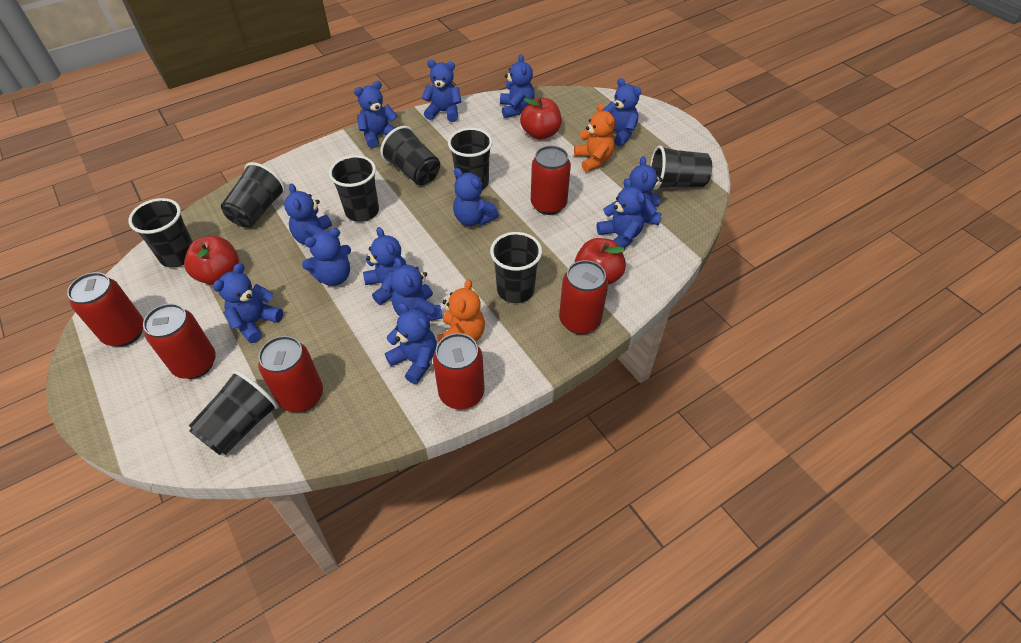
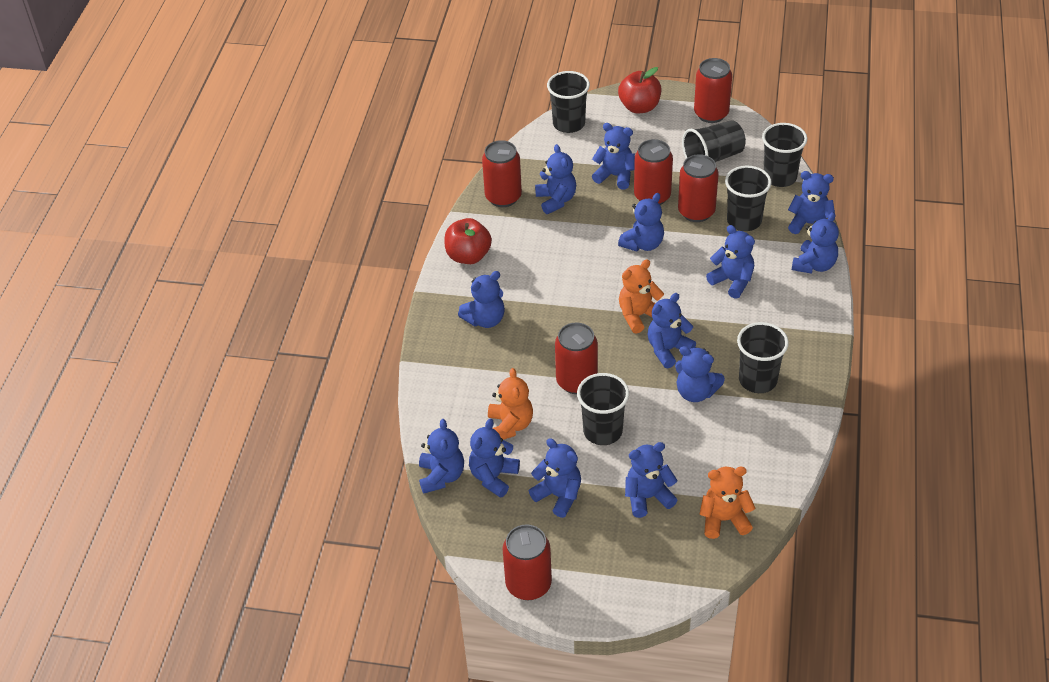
black cup: [128,198,193,268] [189,370,278,455] [221,162,285,228] [329,155,379,222] [380,126,440,185] [448,128,493,190] [490,232,542,303] [650,145,712,190] = 8 -> [547,71,590,133] [577,373,629,445] [682,120,746,162] [725,166,771,231] [737,322,789,393] [762,123,807,187] = 6
orange teddy bear: [437,279,485,343] [574,103,615,172] = 2 -> [488,368,533,440] [619,259,664,334] [699,467,755,539] = 3
red apple: [184,236,239,285] [520,97,562,140] [575,238,626,285] = 3 -> [444,218,492,264] [618,67,661,113] = 2

